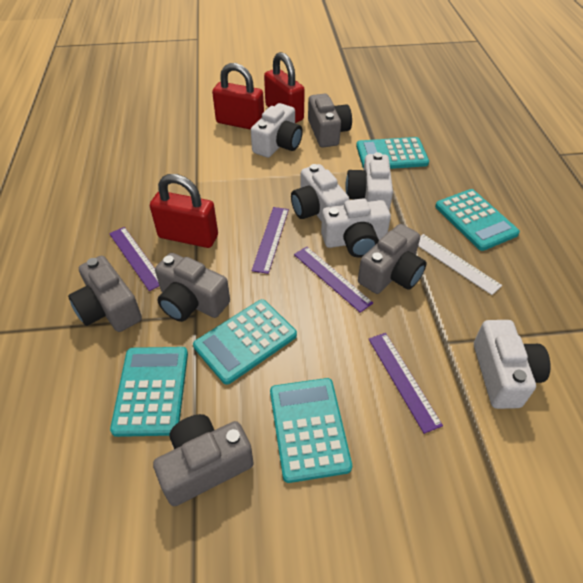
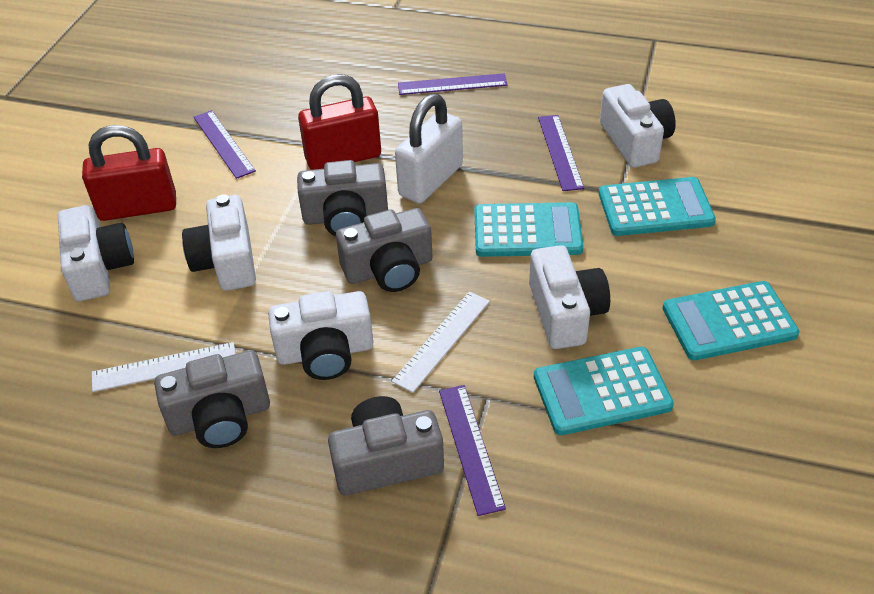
grey camera: [68,256,142,332] [153,414,254,506] [155,253,230,322] [308,94,352,147] [358,224,426,294] = 5 -> [154,350,270,448] [297,160,388,236] [328,396,444,495] [336,208,433,292] = 4
red padlock: [150,174,218,248] [212,63,264,130] [264,52,305,123] = 3 -> [82,125,176,221] [298,74,381,170] = 2
turquoise calculator: [110,347,188,437] [193,299,297,385] [270,378,352,483] [356,137,429,169] [435,189,520,251] = 5 -> [474,202,583,257] [534,347,674,435] [599,177,716,236] [663,281,799,360] = 4
white padlock: none = 0 -> [395,94,463,203] = 1
white ruler: [418,234,502,295] = 1 -> [92,342,236,392] [392,291,490,393] = 2

